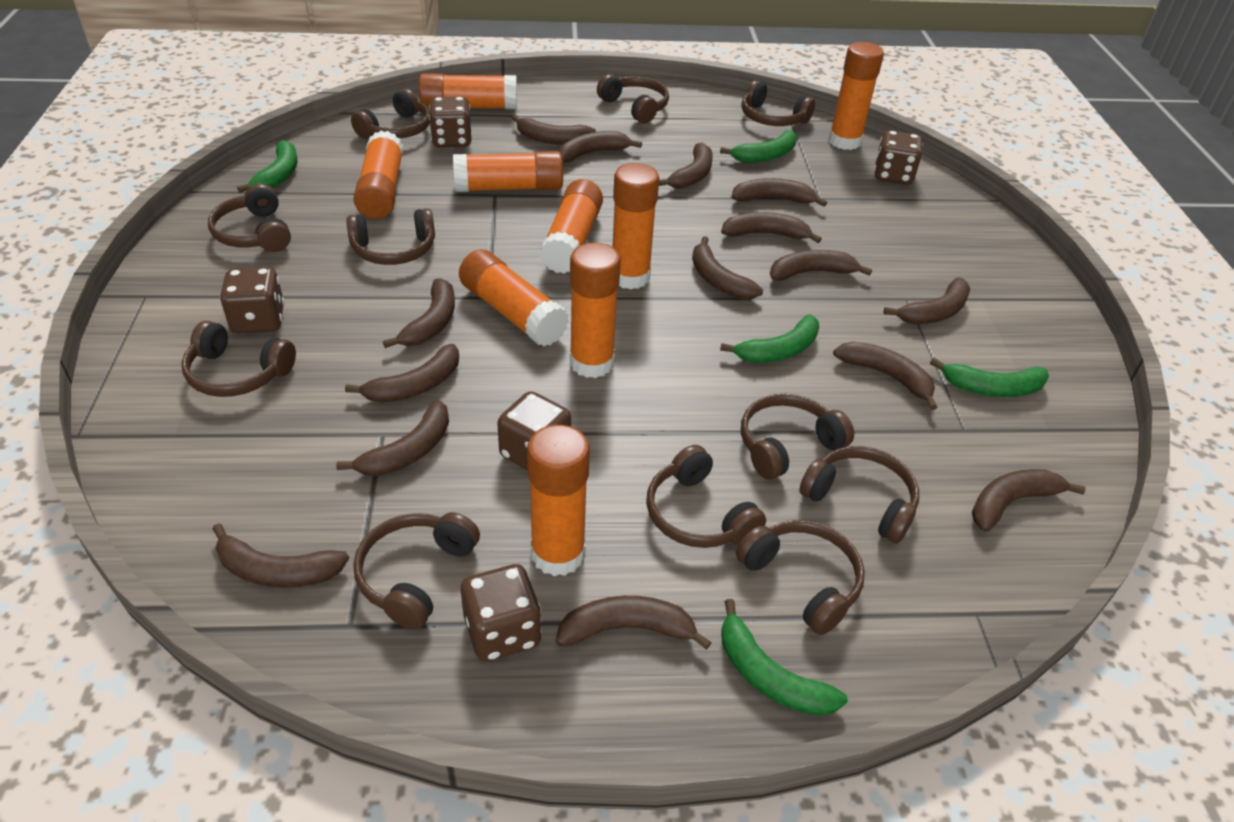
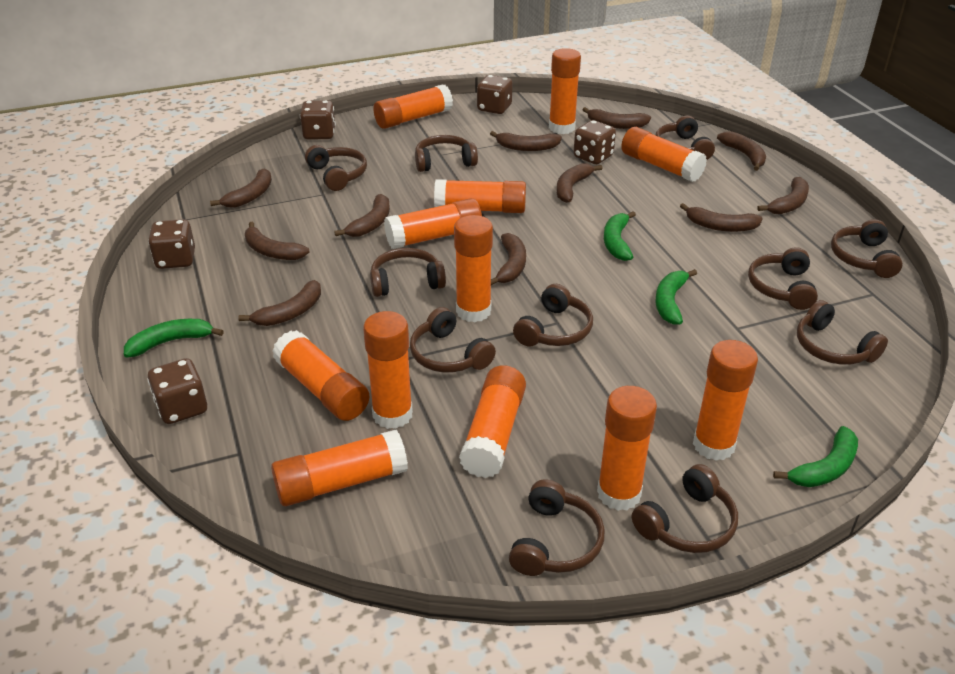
brown banana: [213,523,349,588] [336,400,449,476] [345,344,459,403] [383,278,455,348] [512,115,596,145] [556,596,712,650] [558,131,642,162] [659,143,713,189] [692,236,763,299] [721,212,822,243] [732,178,827,207] [770,250,872,281] [833,342,937,410] [884,277,970,324] [972,469,1086,532] = 15 -> [210,168,272,208] [238,280,321,326] [245,221,310,260] [334,194,390,237] [490,131,562,151] [491,233,526,285] [557,163,603,203] [582,107,651,129] [680,203,763,232] [717,131,766,171] [757,177,809,214] = 11
green banana: [237,140,298,193] [720,130,797,163] [720,314,819,363] [721,599,848,716] [930,358,1049,397] = 5 -> [124,319,224,358] [604,211,636,261] [655,269,697,325] [773,426,858,487] = 4
orange glue stick: [353,131,404,219] [419,73,517,109] [453,151,563,192] [459,249,569,347] [527,425,590,576] [540,179,603,274] [570,242,621,378] [612,163,659,289] [828,42,884,150] = 9 -> [271,430,408,506] [272,330,369,421] [363,311,413,429] [373,84,453,129] [384,198,482,249] [434,179,526,213] [454,215,493,322] [459,365,526,478] [549,48,581,134] [597,386,657,511] [621,127,707,182] [693,340,758,461] = 12

